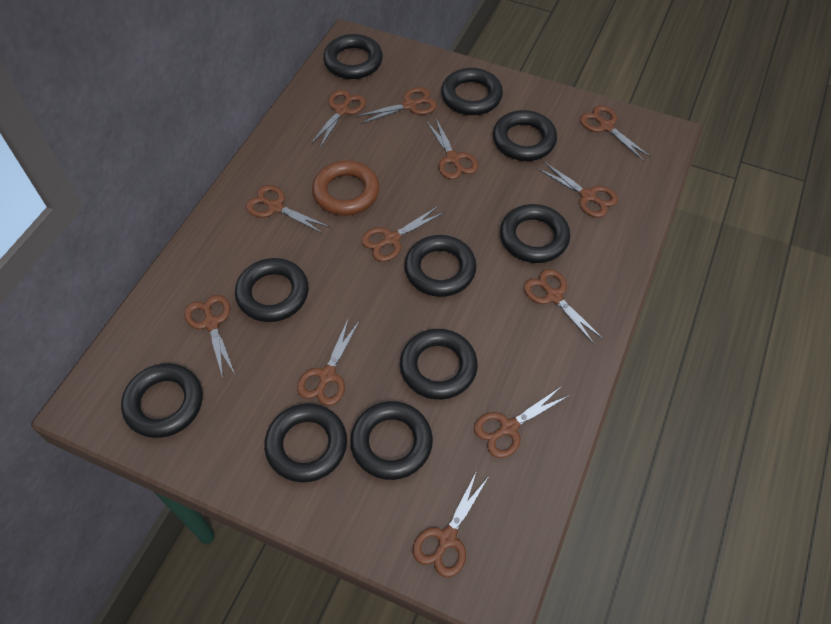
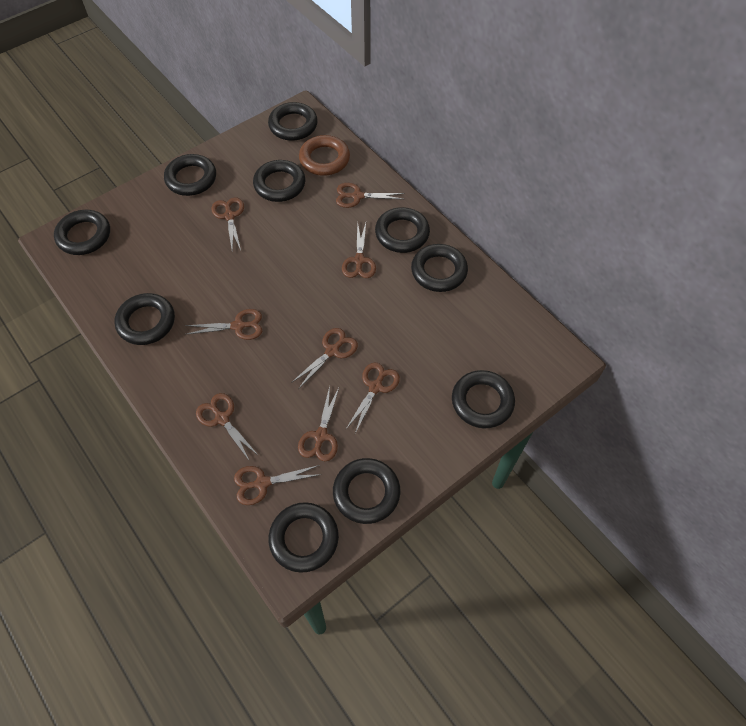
brown scissors: [184,295,235,378] [246,185,329,234] [297,320,359,406] [310,90,366,147] [357,87,437,124] [361,206,445,262] [412,471,488,578] [426,119,478,179] [474,387,570,458] [524,269,603,344] [537,162,618,218] [580,105,651,161] = 12 -> [185,309,262,340] [196,393,259,460] [212,197,244,250] [234,465,322,505] [291,328,358,389] [298,386,339,461] [336,183,405,208] [342,223,376,278] [346,363,400,433] = 9

